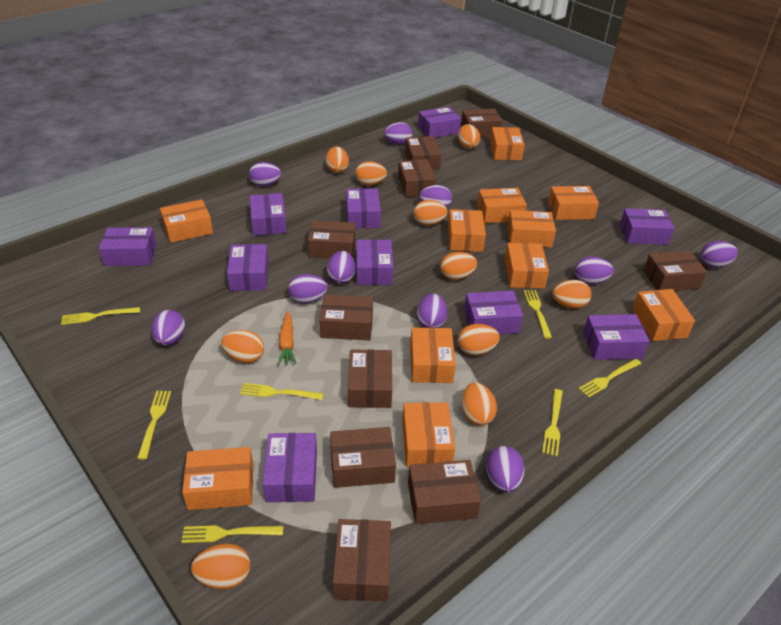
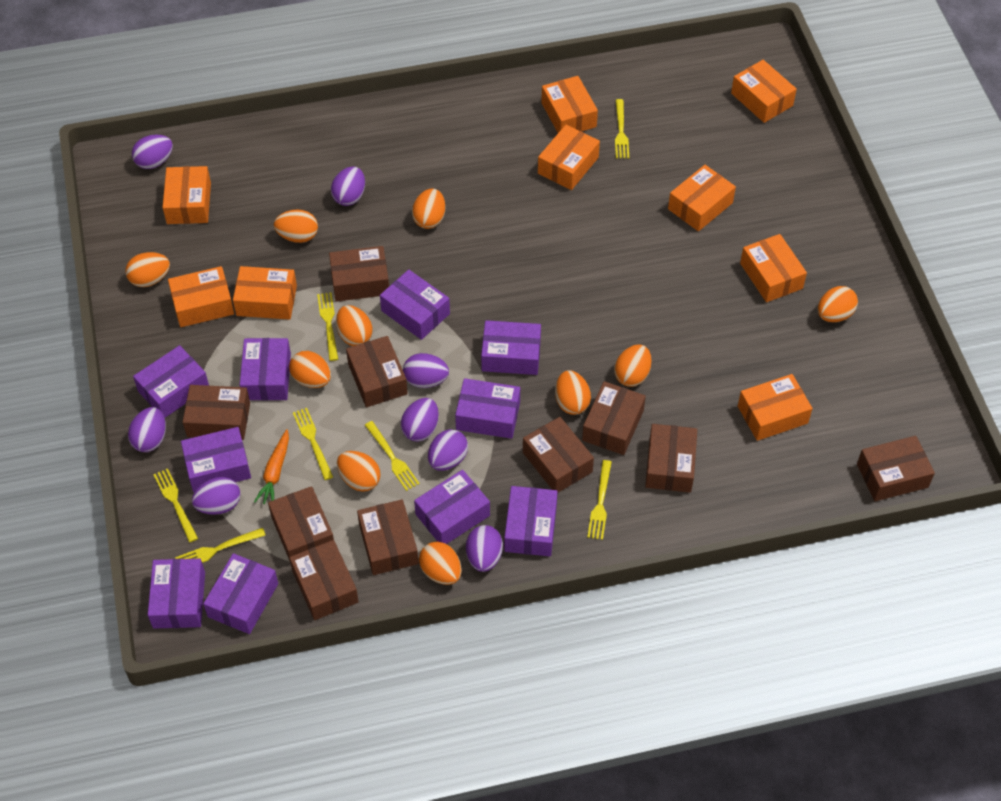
orange box: [160,200,213,243] [182,447,253,510] [402,402,455,468] [410,327,456,383] [448,209,486,252] [477,188,527,223] [490,127,525,160] [505,243,549,289] [507,210,556,248] [548,186,599,220] [632,289,695,341] = 11 -> [162,166,211,224] [168,266,234,327] [233,266,297,320] [538,125,600,190] [541,76,598,133] [668,165,736,231] [731,60,797,123] [738,374,813,441] [740,234,807,302] = 9
purple egg: [151,310,185,346] [249,162,281,186] [288,274,328,303] [327,251,355,284] [384,122,413,145] [417,294,447,328] [419,185,452,208] [486,446,525,492] [575,257,613,284] [700,241,738,268] = 10 -> [128,407,166,452] [132,135,173,169] [192,477,241,515] [331,166,365,206] [401,398,439,442] [403,353,449,388] [428,429,468,471] [466,525,503,572] = 8

